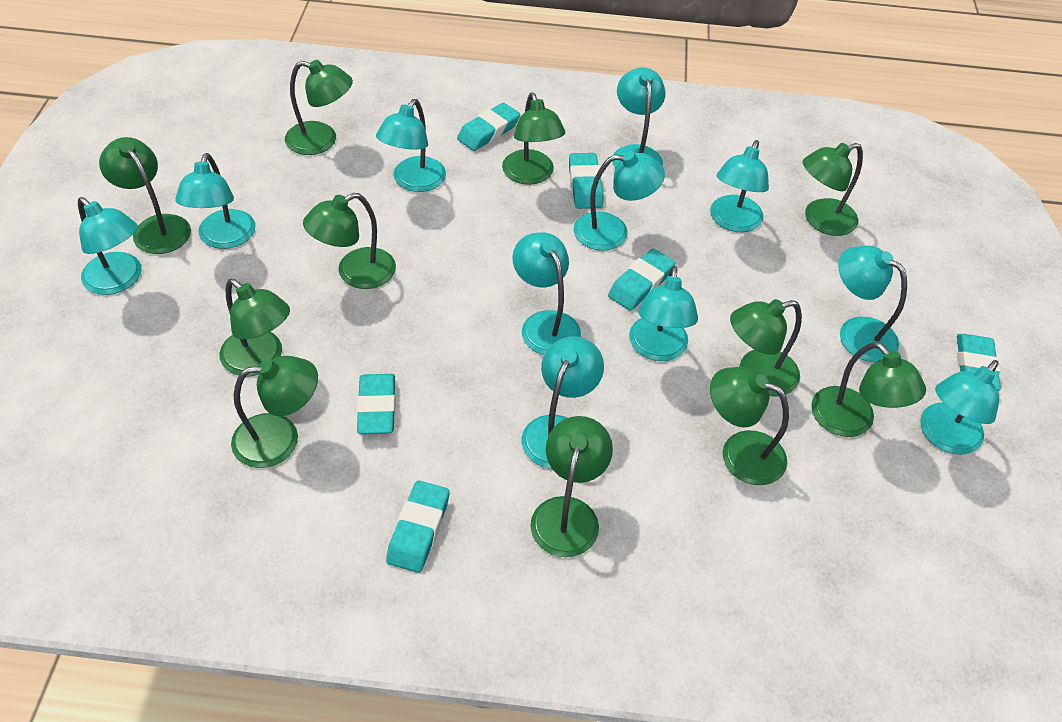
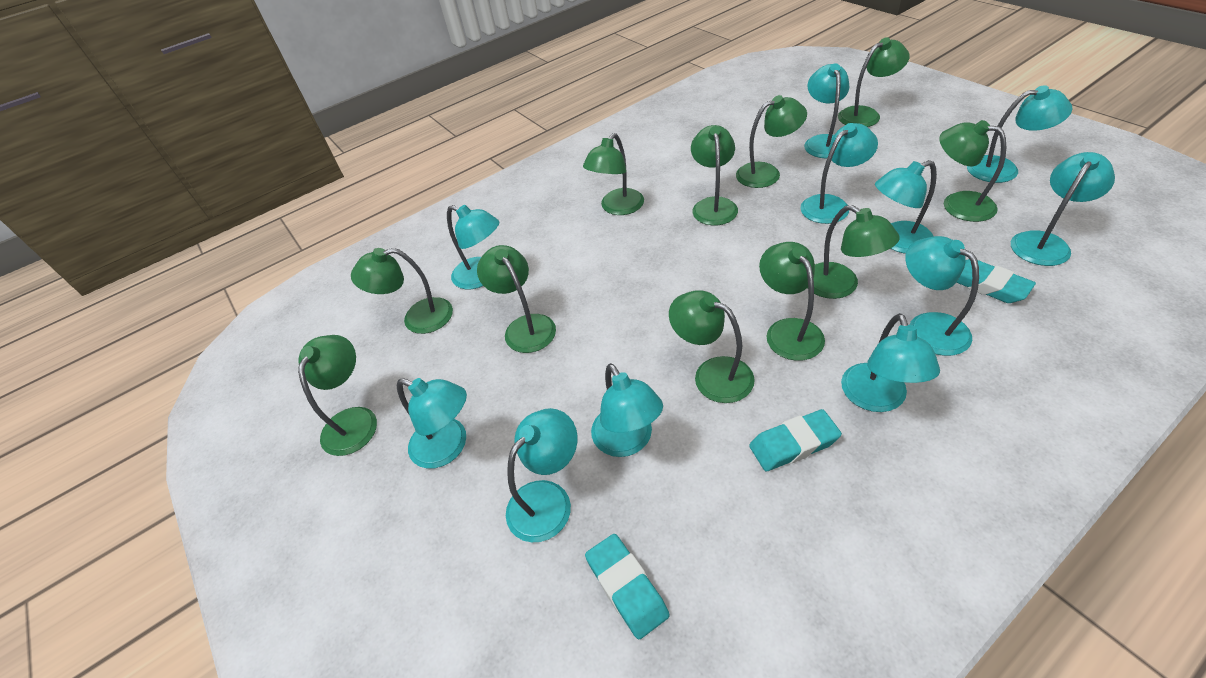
turquoise eraser: [357,374,396,434] [386,481,449,573] [457,103,520,151] [569,153,603,209] [608,249,675,311] [957,334,1001,391] = 6 -> [585,534,670,639] [749,409,842,471] [957,259,1036,303] = 3

